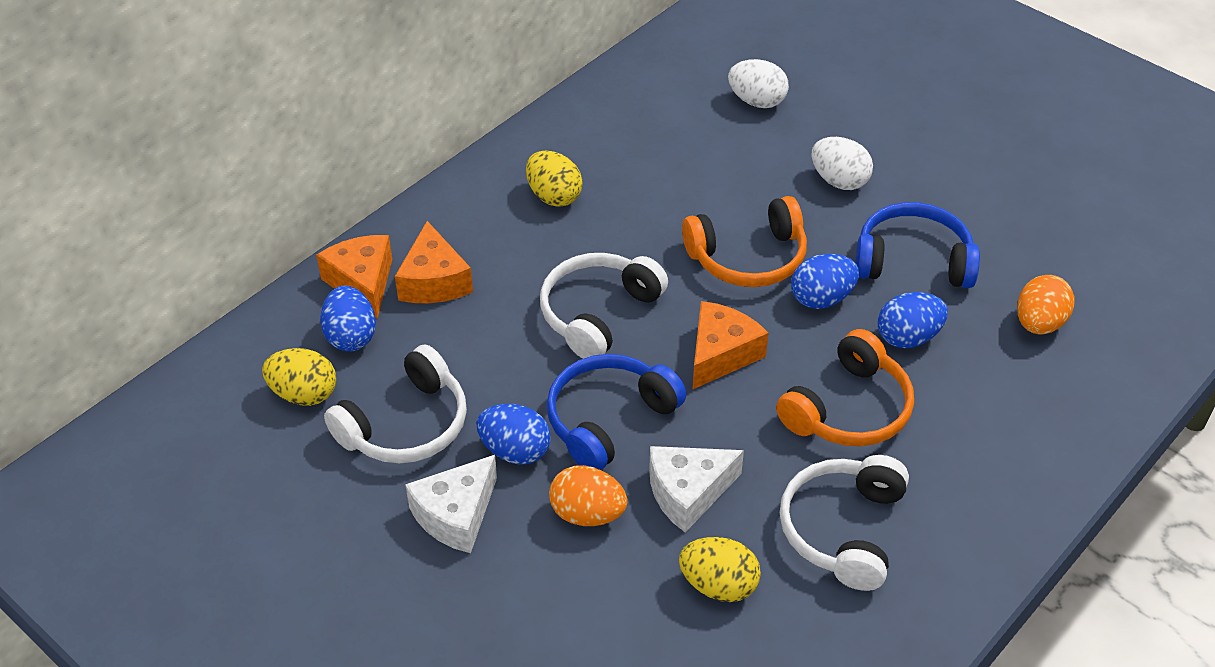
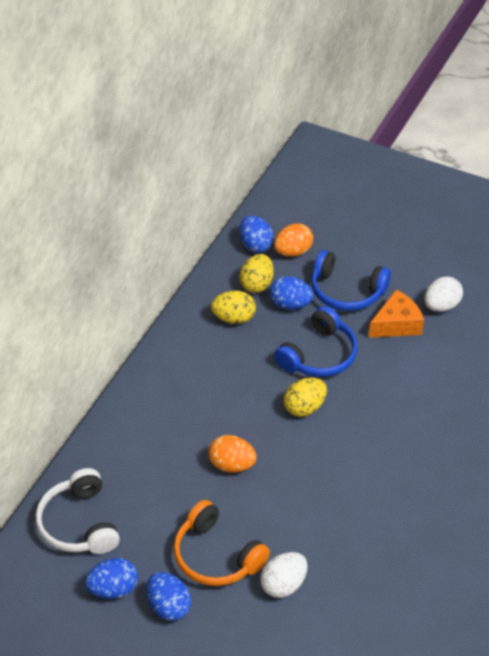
orange cheese: [316,235,392,319] [395,221,473,303] [692,301,769,390] = 3 -> [369,290,424,338] = 1
orange headphones: [682,196,807,287] [776,329,914,447] = 2 -> [173,500,270,586] = 1
white cheese: [405,455,497,553] [649,446,744,532] = 2 -> none = 0
white headphones: [324,345,467,463] [540,253,668,359] [780,455,909,591] = 3 -> [36,468,120,554] = 1

